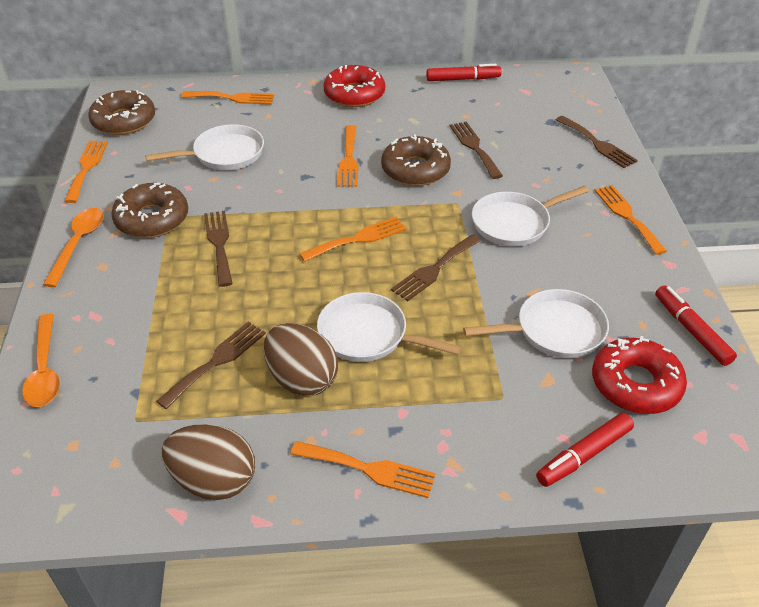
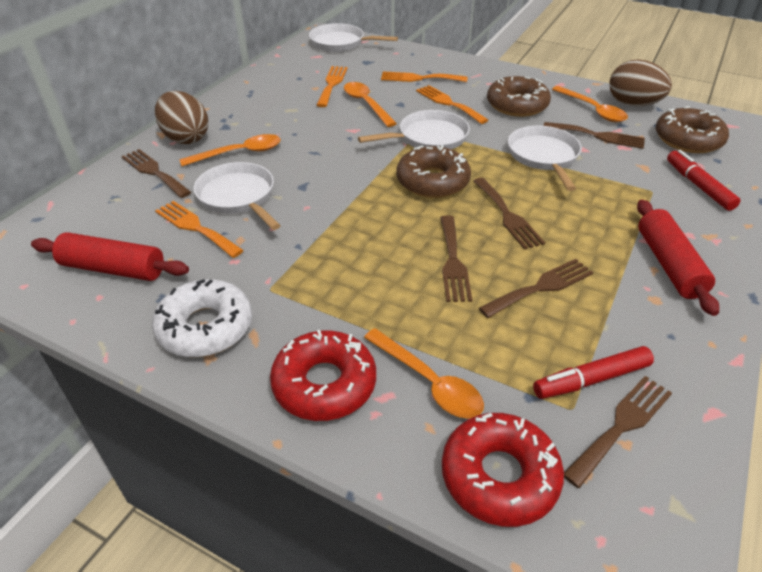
brown fork: [156,322,266,409] [204,211,233,287] [391,234,481,301] [450,122,503,179] [556,116,638,168] = 5 -> [121,149,191,198] [440,215,472,302] [473,178,545,250] [479,259,593,318] [544,122,645,149] [564,376,672,488] = 6
orange fork: [65,141,108,203] [181,91,274,105] [291,441,436,498] [299,217,407,262] [337,125,359,187] [594,185,667,255] = 6 -> [155,201,244,258] [316,66,348,107] [381,71,468,82] [416,85,488,124] = 4
orange spoon: [22,314,60,407] [43,208,104,287] = 2 -> [179,134,281,166] [344,82,397,127] [364,328,484,419] [552,86,628,122] = 4
red marker: [426,64,501,81] [536,413,634,487] [655,285,737,366] = 3 -> [533,346,654,399] [667,150,741,211] = 2
red rolling pin: none = 0 -> [31,232,189,281] [637,200,719,316] = 2
white donut: none = 0 -> [152,279,252,357] = 1

